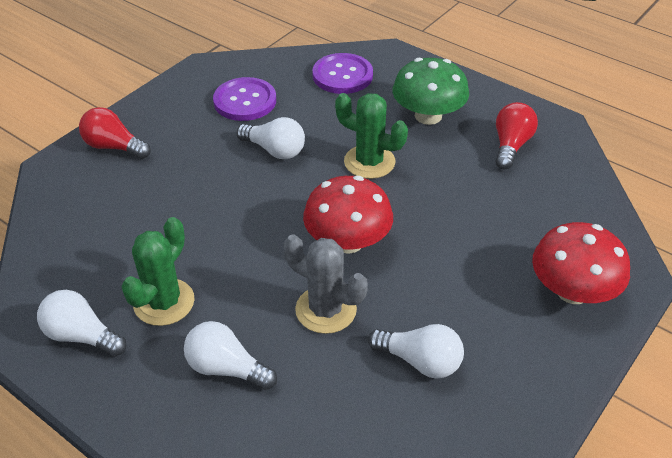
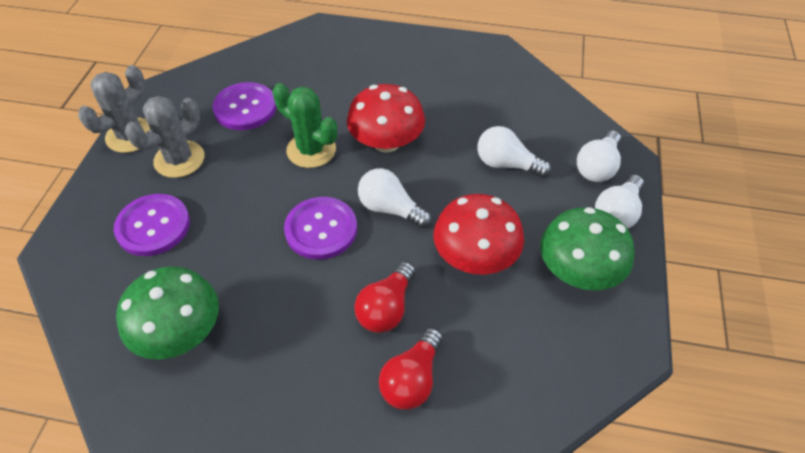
green cactus: [121,217,195,326] [335,93,408,179] = 2 -> [273,83,337,168] = 1
green mushroom: [392,58,469,125] = 1 -> [116,266,219,360] [540,207,634,291] = 2
grey cactus: [284,234,368,334] = 1 -> [78,65,151,153] [125,96,204,178] = 2
purple button: [213,77,276,121] [312,53,373,94] = 2 -> [114,194,190,256] [212,82,276,130] [284,197,357,260] = 3

